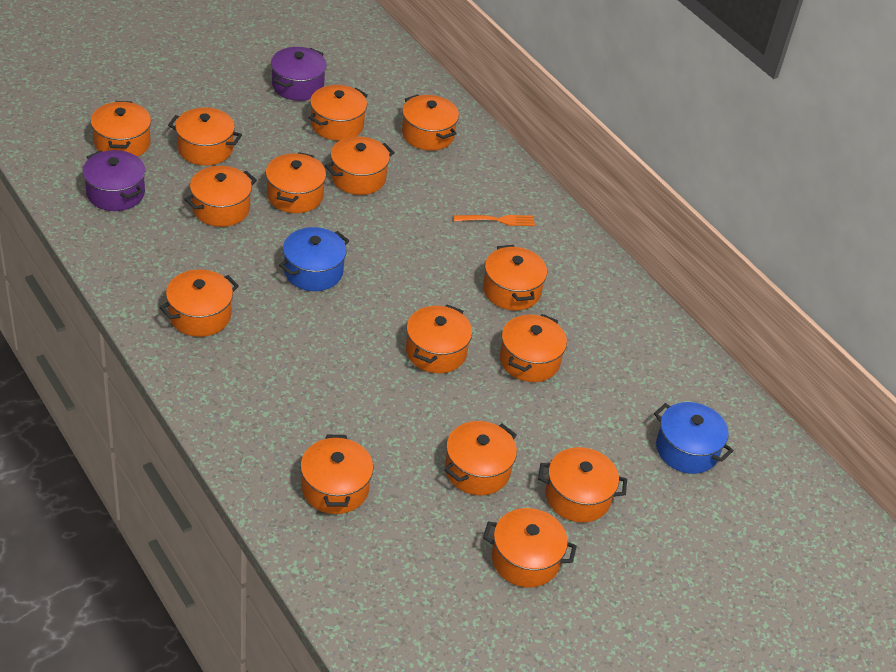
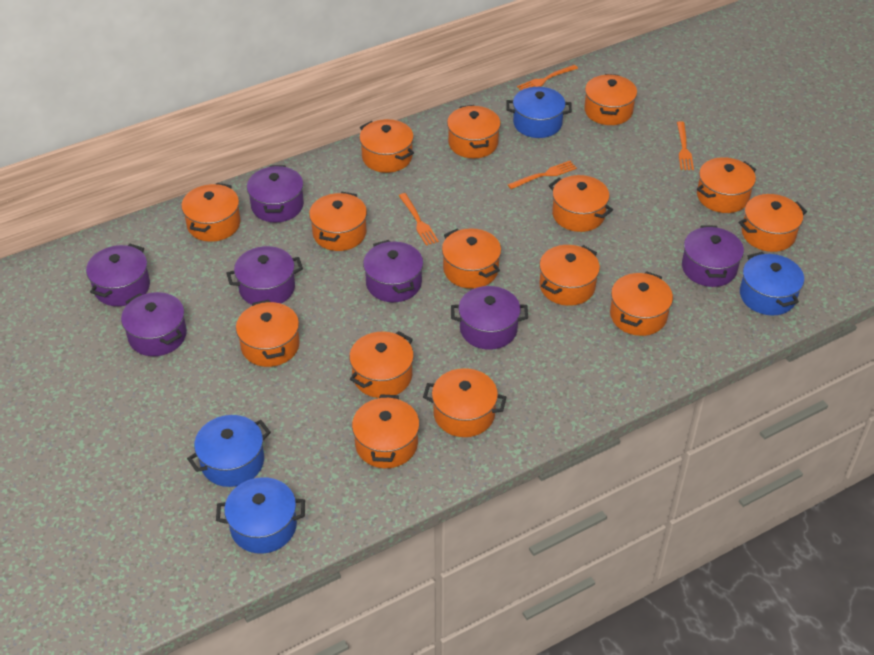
blue pot: [279,227,349,291] [654,402,733,474] = 2 -> [187,415,271,487] [216,477,305,554] [506,87,572,138] [740,252,804,315] = 4
orange fork: [453,215,535,226] = 1 -> [399,193,439,246] [508,161,577,189] [517,65,578,90] [677,121,694,170] = 4
purple pot: [82,150,146,211] [271,47,327,101] = 2 -> [86,244,150,306] [121,292,187,356] [227,246,303,305] [247,165,304,223] [363,240,423,302] [451,286,528,350] [682,225,744,287] = 7

